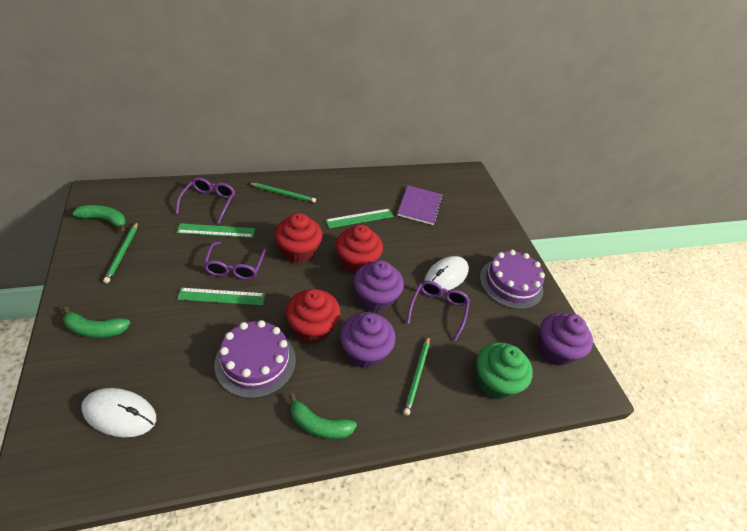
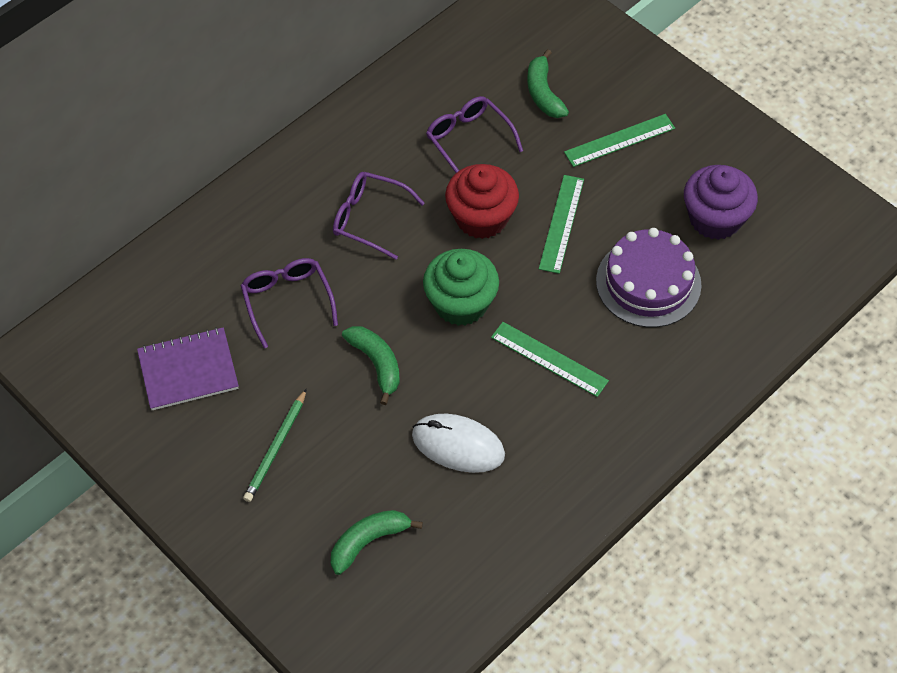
green pencil: [103,222,138,283] [249,183,316,203] [403,336,430,415] = 3 -> [243,389,307,502] = 1
purple cake: [215,320,296,399] [480,250,545,309] = 2 -> [596,228,702,327] = 1
purple cupcake: [340,312,396,368] [354,260,404,313] [538,313,593,366] = 3 -> [684,165,758,240] = 1
red cupcake: [275,213,323,263] [286,289,340,344] [336,225,383,274] = 3 -> [445,164,519,239] = 1
white mouse: [81,388,156,437] [424,256,469,290] = 2 -> [412,414,505,473] = 1

